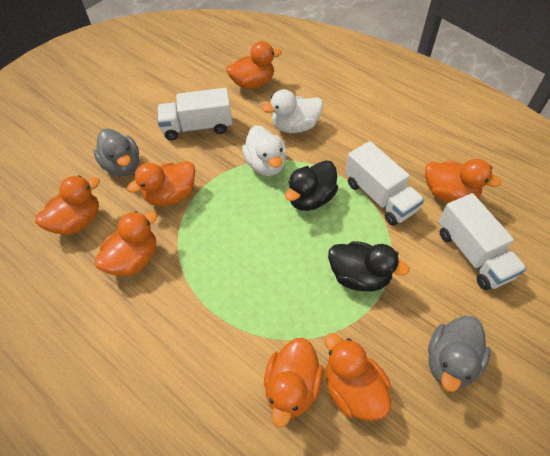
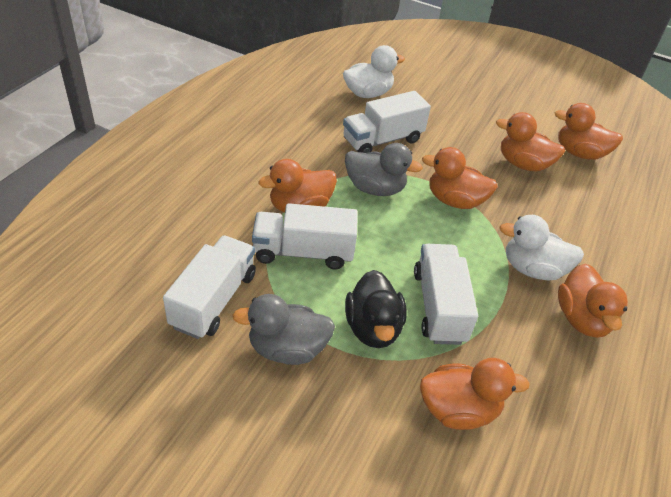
black duck: [285,160,338,211] [328,241,410,291] = 2 -> [345,270,407,348] = 1
orange duck: [35,175,100,235] [94,211,158,276] [127,161,195,206] [226,41,282,89] [264,338,324,428] [325,333,391,420] [425,159,501,203] = 7 -> [259,159,337,213] [420,358,530,430] [422,147,498,209] [496,112,565,172] [555,103,623,160] [558,263,628,338] = 6
white truck: [157,88,232,140] [345,141,424,226] [438,193,527,290] = 3 -> [163,236,256,339] [252,203,358,270] [343,91,431,153] [414,244,478,345] = 4

